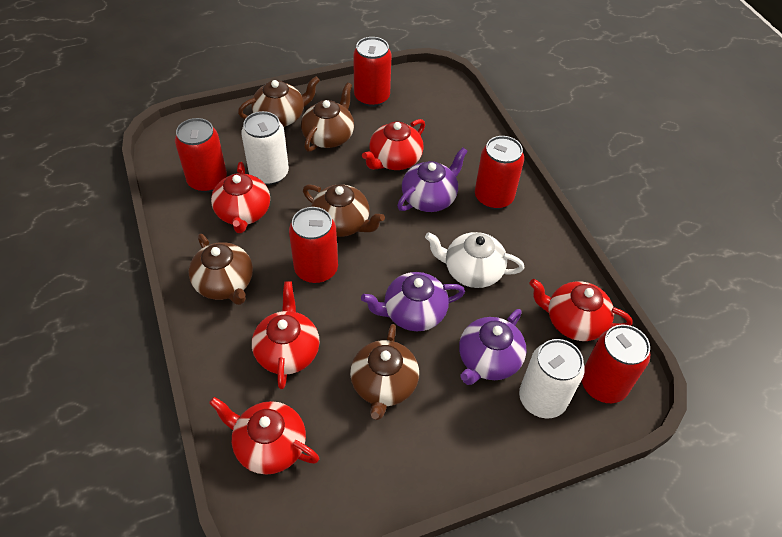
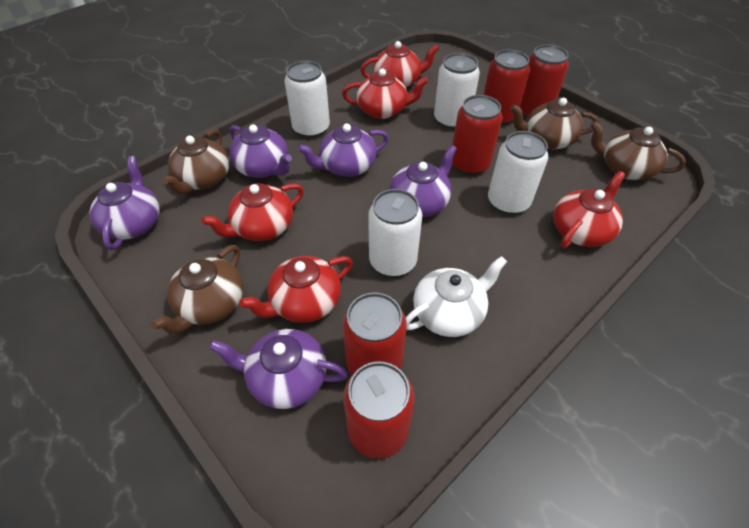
brown teapot: [188,234,253,305] [238,76,320,127] [301,83,354,152] [303,184,385,237] [350,324,419,420] = 5 -> [150,245,243,334] [162,129,230,195] [510,98,599,150] [590,121,686,180] = 4
purple teapot: [361,272,465,331] [397,148,468,212] [459,309,526,385] = 3 -> [89,156,160,250] [209,329,348,409] [229,124,292,178] [297,123,389,177] [390,145,457,217] = 5
white can: [241,111,289,185] [519,339,585,419] = 2 -> [284,61,330,138] [368,189,422,277] [434,53,480,129] [488,131,548,215] = 4

